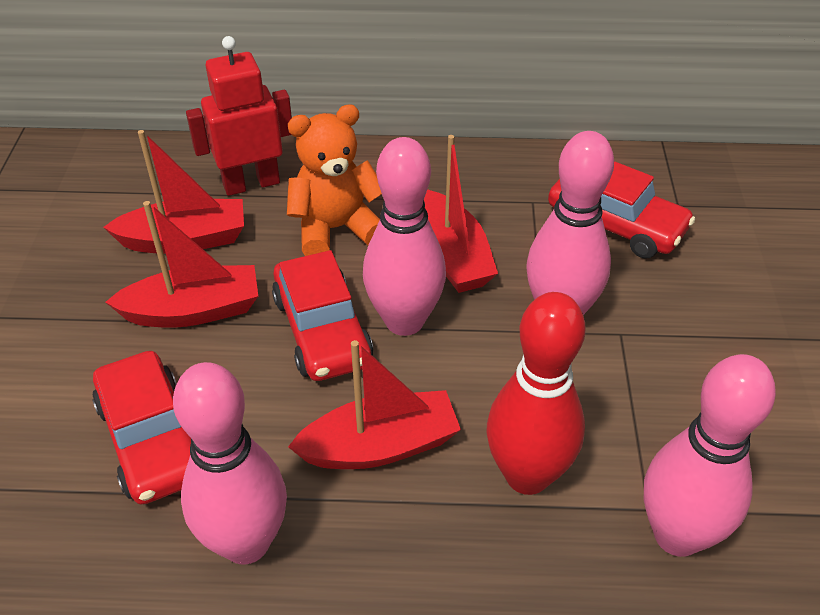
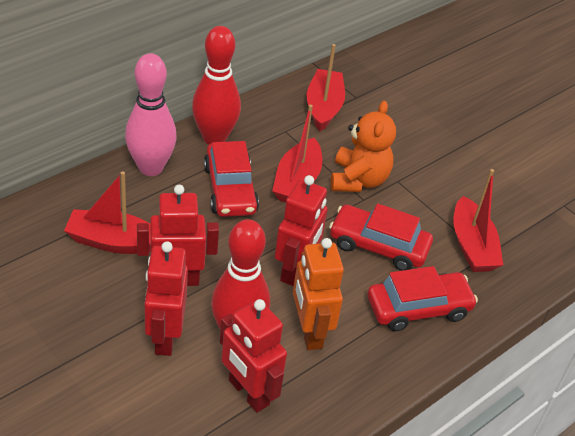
orange robot: none = 0 -> [293,238,344,350] = 1
pink bowling pin: [173,362,287,564] [363,137,446,336] [526,131,614,315] [644,354,776,557] = 4 -> [125,53,177,176] = 1
red bowling pin: [487,292,586,495] = 1 -> [192,26,241,145] [211,219,270,329] = 2
red robot: [186,36,292,196] = 1 -> [137,185,219,286] [145,241,188,356] [220,299,287,413] [275,175,328,286] = 4

